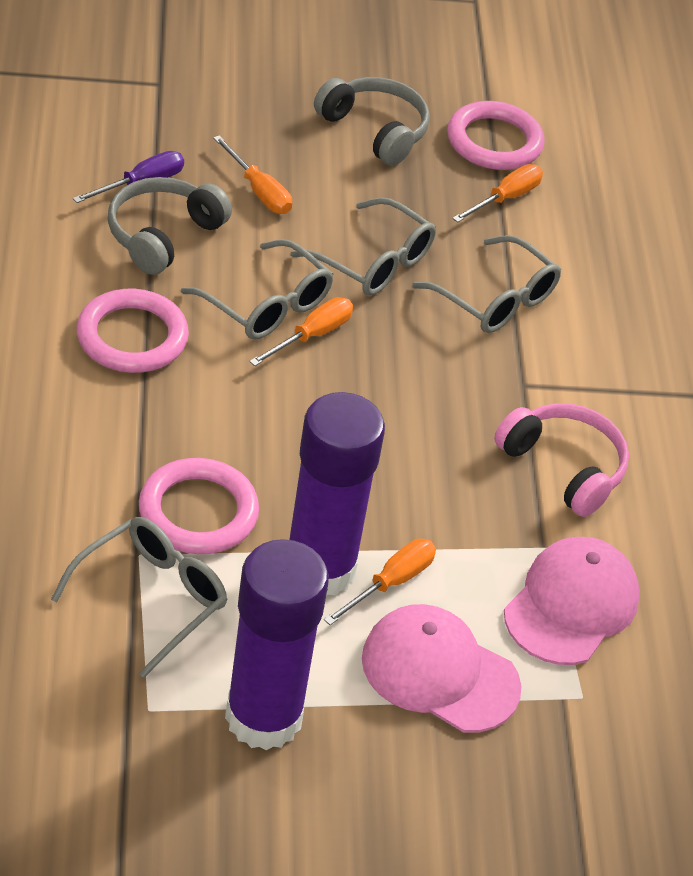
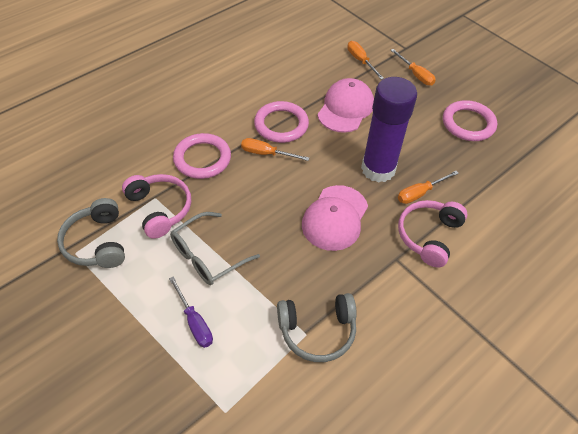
grey glasses: [51,517,227,678] [181,239,334,340] [291,197,436,296] [412,235,561,333] = 4 -> [170,212,260,285] = 1
pink headphones: [494,403,629,517] = 1 -> [122,174,191,239] [398,200,468,267] = 2
purple glue stick: [225,539,329,750] [289,392,385,596] = 2 -> [361,77,417,183] = 1

